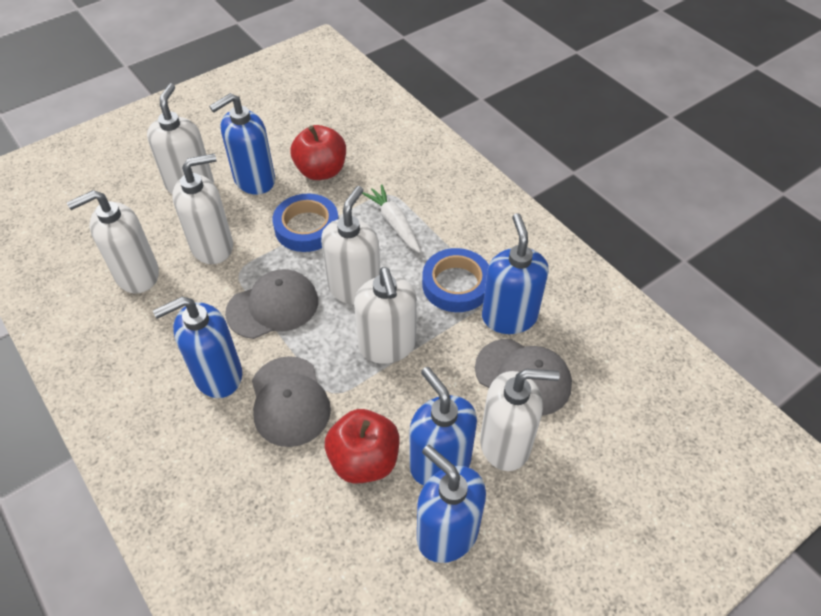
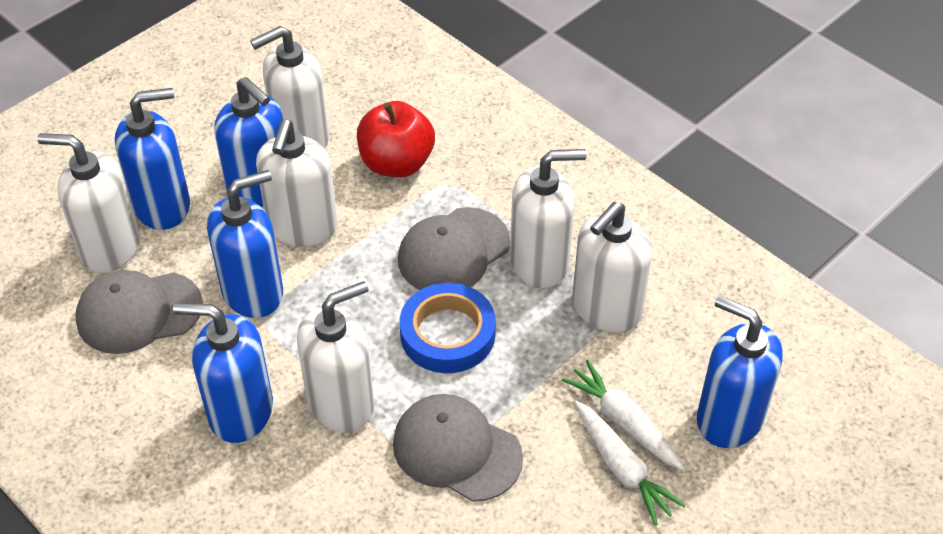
blue tape: [272,194,339,252] [422,248,489,312] = 2 -> [400,283,496,373] = 1
red apple: [291,125,346,180] [325,409,399,484] = 2 -> [357,101,435,177] = 1
white carrot: [362,184,421,253] = 1 -> [562,360,684,470] [574,400,686,525] = 2

